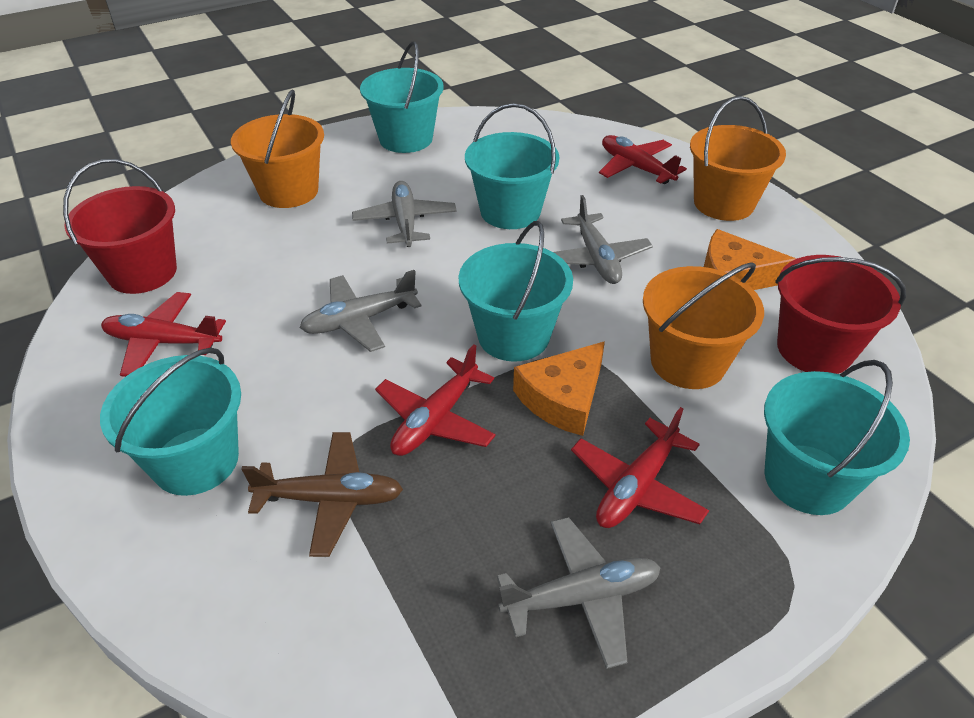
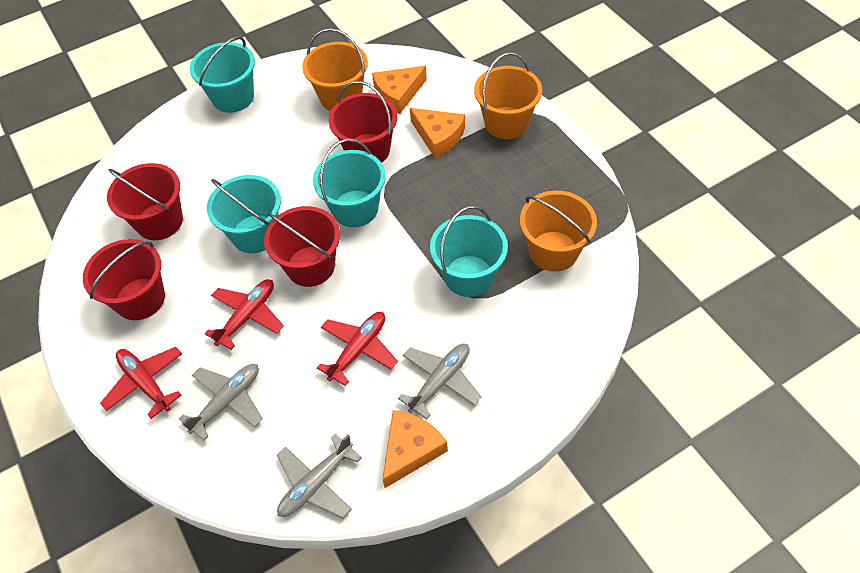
brown plane: [241,432,403,557] = 1 -> none = 0
grey plane: [300,270,421,352] [352,181,457,247] [497,517,661,669] [553,195,653,284] = 4 -> [179,364,263,441] [277,434,362,518] [398,344,481,419] = 3
orange cheese: [513,341,605,436] [704,229,796,290] = 2 -> [372,66,427,114] [382,410,448,488] [410,108,465,158] = 3
red bucket: [63,159,177,294] [775,255,906,374] = 2 -> [83,239,165,320] [107,163,183,240] [264,206,340,287] [329,81,397,163] = 4
red plane: [101,292,226,377] [375,344,496,456] [571,407,709,528] [599,135,687,184] = 4 -> [100,347,182,419] [205,279,284,350] [317,312,398,386] = 3
turquoise bucket: [100,348,241,496] [360,41,444,153] [459,221,573,362] [465,103,559,229] [764,360,910,515] = 5 -> [190,36,255,113] [207,175,281,253] [313,139,386,227] [430,206,508,297] = 4

